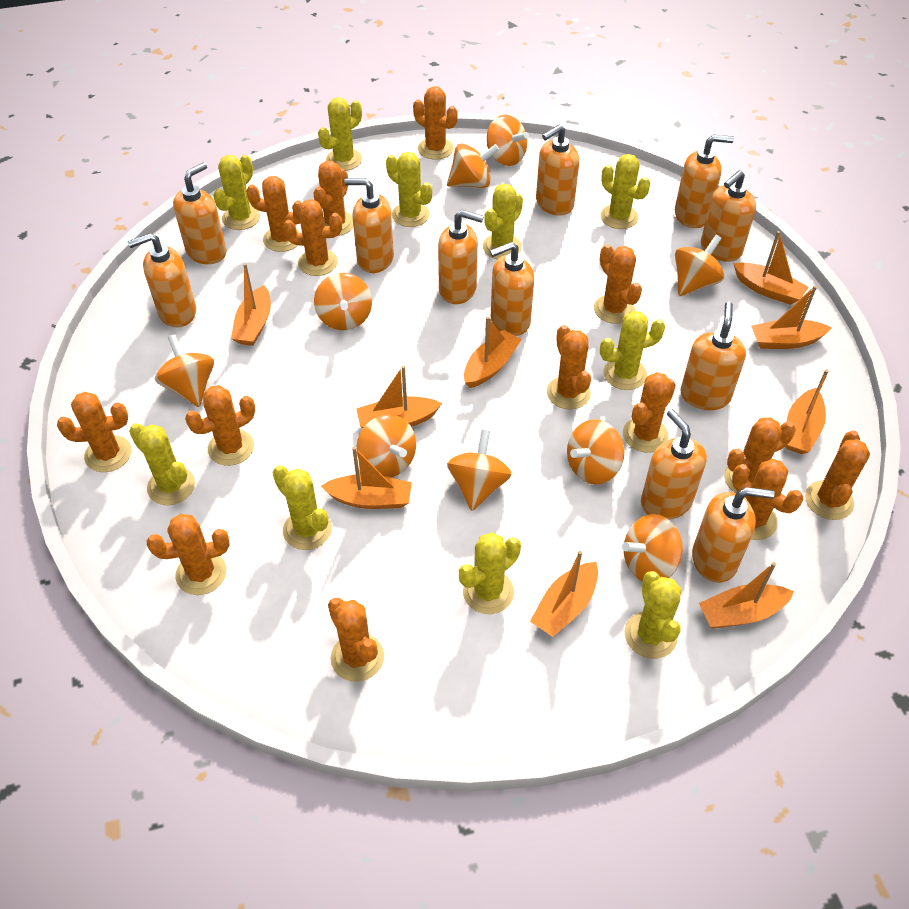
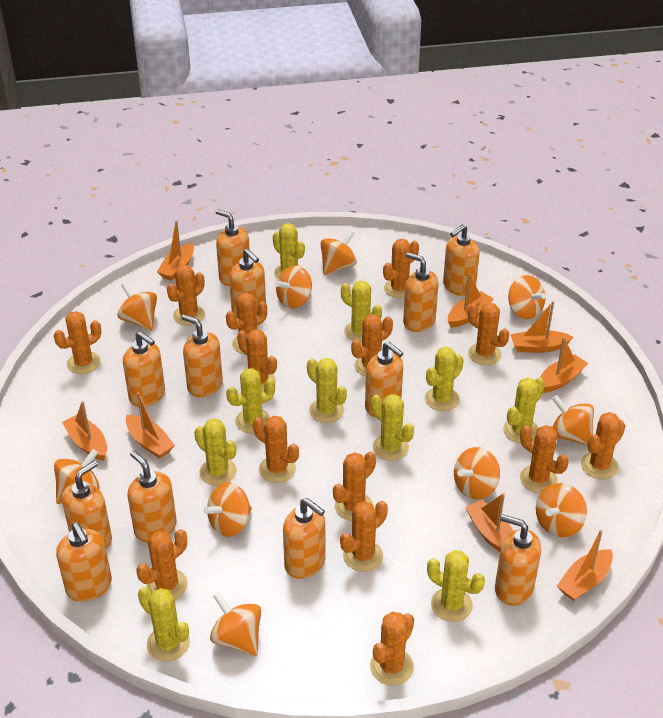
orange boat: [231,263,271,346] [321,447,412,509] [356,366,442,428] [464,317,522,388] [530,551,598,637] [699,562,794,629] [733,231,809,305] [751,286,832,349] [786,370,828,454] = 9 -> [62,401,107,461] [126,392,175,459] [157,220,194,281] [448,273,494,328] [465,493,513,552] [511,301,573,353] [540,337,588,393] [557,530,613,601] = 8
orange soap dispenser: [128,233,196,327] [173,162,227,264] [344,178,394,273] [438,210,484,304] [490,242,534,336] [536,124,579,216] [641,409,707,520] [675,134,734,228] [680,301,746,410] [692,487,774,583] [701,170,756,262] = 11 -> [56,522,112,602] [62,460,112,549] [123,331,165,407] [127,450,177,543] [182,314,223,397] [216,209,250,286] [229,249,266,318] [283,498,326,579] [365,342,403,417] [403,252,439,332] [443,224,480,296] [495,514,541,606] = 12
orange spinning top: [155,334,214,407] [314,273,372,330] [356,414,416,478] [447,143,499,188] [447,430,512,511] [487,114,529,166] [567,419,624,485] [622,514,683,582] [675,235,724,296] = 9 -> [54,449,100,504] [117,282,157,330] [203,482,252,537] [210,592,261,656] [275,265,312,309] [321,230,357,275] [454,447,500,500] [508,275,546,319] [536,483,587,537] [552,395,594,445] = 10

